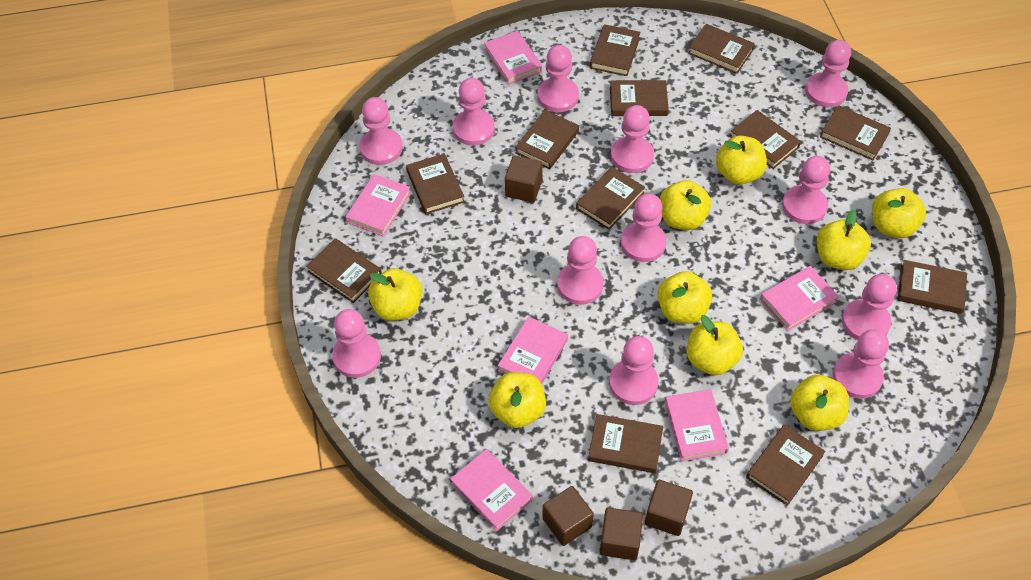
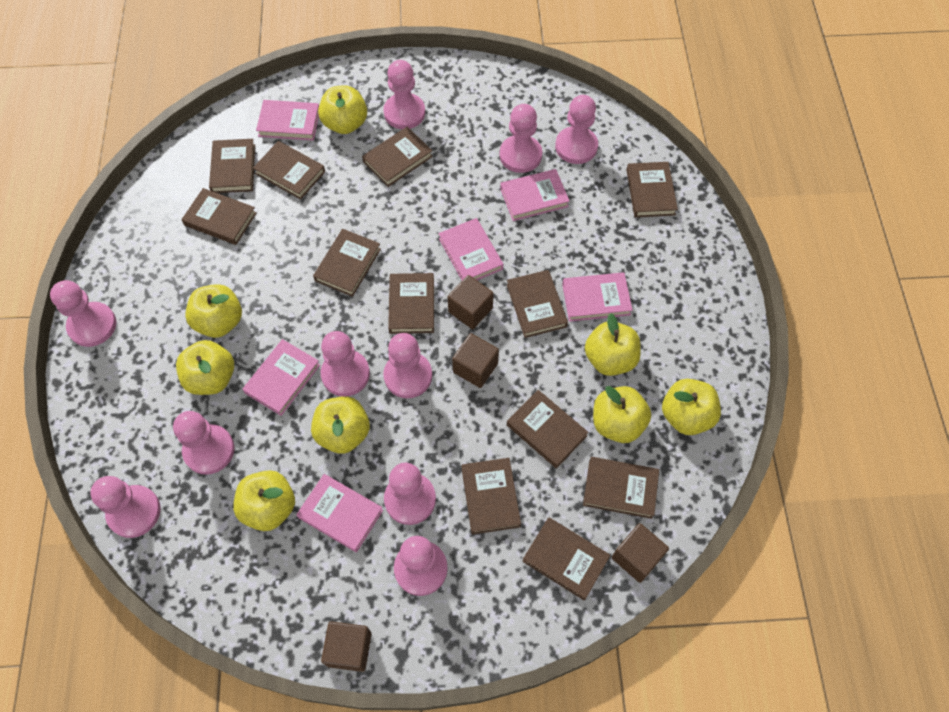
pink pawn: [332,309,381,378] [359,97,403,165] [452,78,495,146] [537,45,579,112] [557,236,604,305] [609,336,658,405] [611,105,654,173] [621,194,667,262] [782,156,830,224] [805,40,851,107] [833,329,889,399] [842,274,897,340] = 12 -> [50,280,116,347] [90,476,161,538] [173,411,234,475] [321,331,370,397] [383,60,425,129] [383,333,432,398] [384,463,436,525] [394,536,448,596] [500,104,542,173] [555,95,598,164] = 10
yellow apple: [368,268,422,320] [489,372,546,428] [658,271,712,324] [660,180,711,230] [687,315,743,375] [716,136,767,184] [790,375,849,431] [817,210,871,270] [872,188,926,238] = 9 -> [176,340,234,395] [185,284,242,338] [233,470,295,531] [311,396,370,454] [318,85,367,134] [585,313,641,376] [593,386,651,443] [662,379,721,435] = 8

